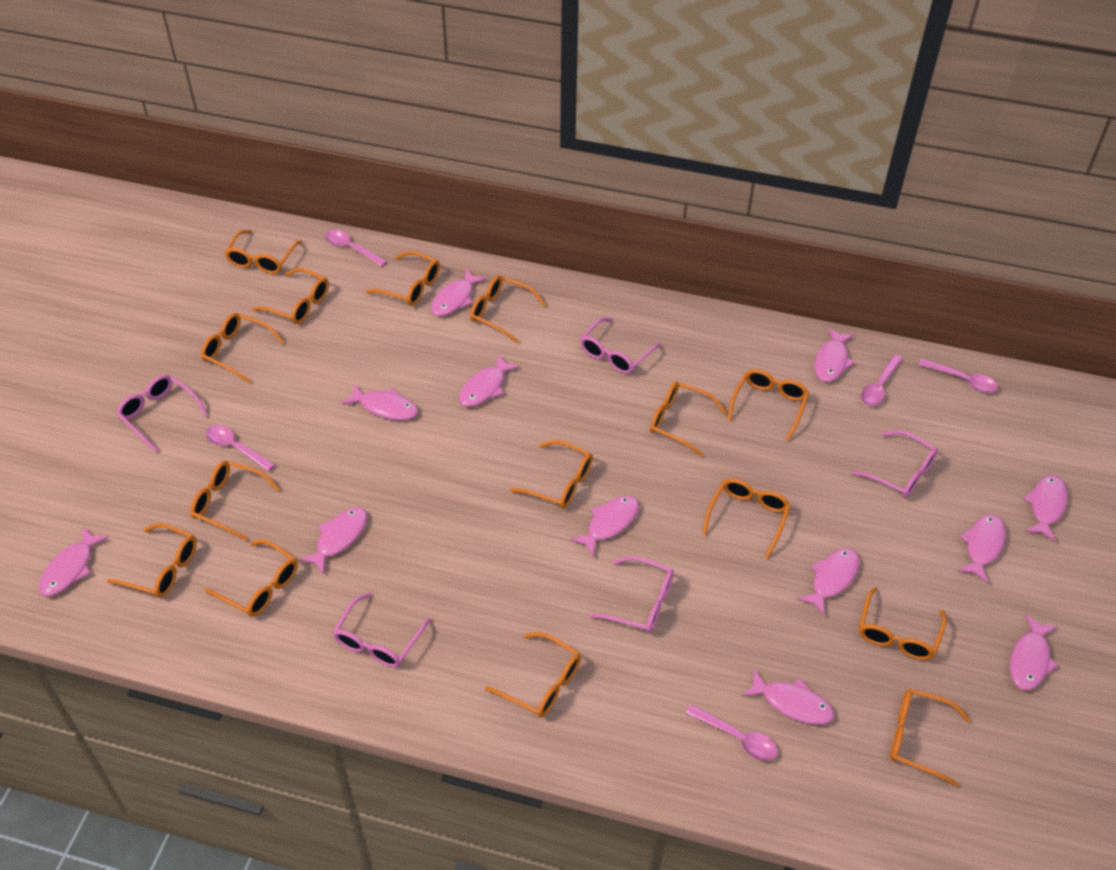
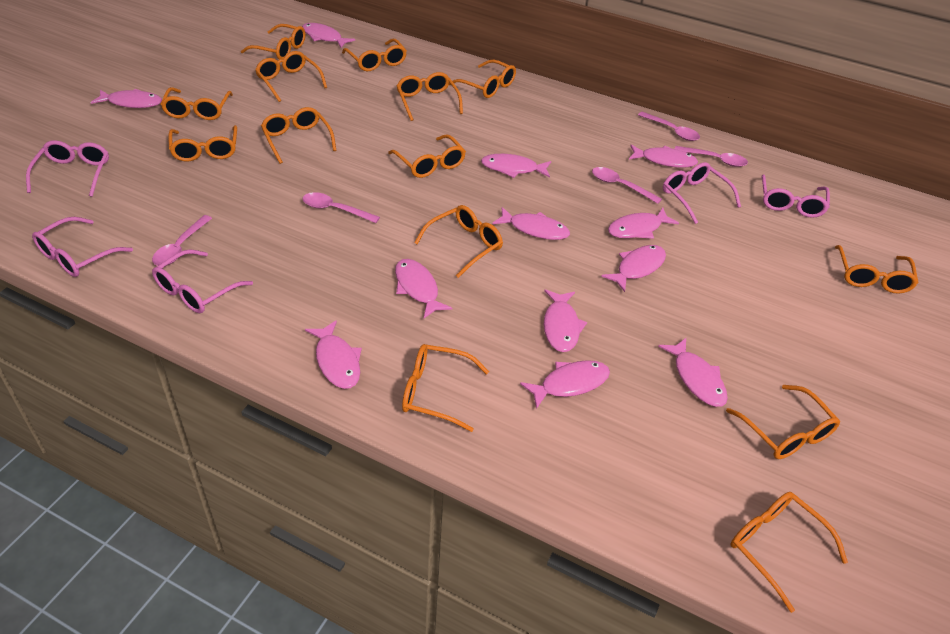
orange glasses: [107,523,197,598] [190,461,280,540] [201,313,284,383] [205,540,298,617] [225,230,302,274] [252,268,329,324] [366,251,440,306] [470,275,546,343] [485,632,581,717] [510,440,593,509] [650,381,726,457] [702,478,790,558] [727,369,809,441] [859,587,947,660] [890,689,970,787] = 15 -> [161,87,233,120] [168,125,237,162] [241,24,305,59] [255,51,327,102] [261,107,337,164] [342,39,407,71] [388,134,466,178] [396,72,463,121] [402,344,489,432] [414,205,503,278] [449,60,516,98] [726,385,840,459] [731,492,848,613] [835,245,919,294] = 14

